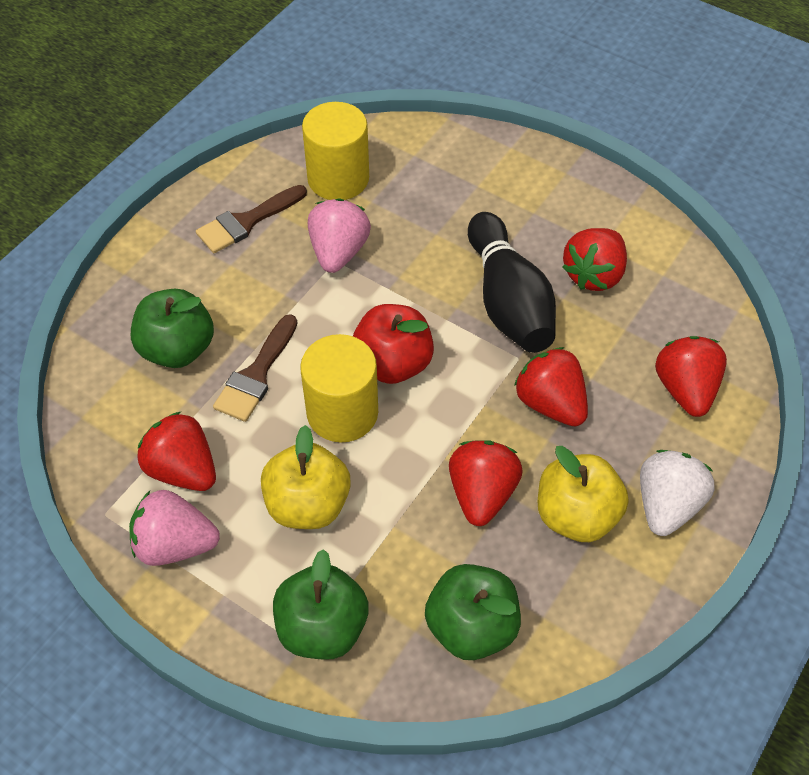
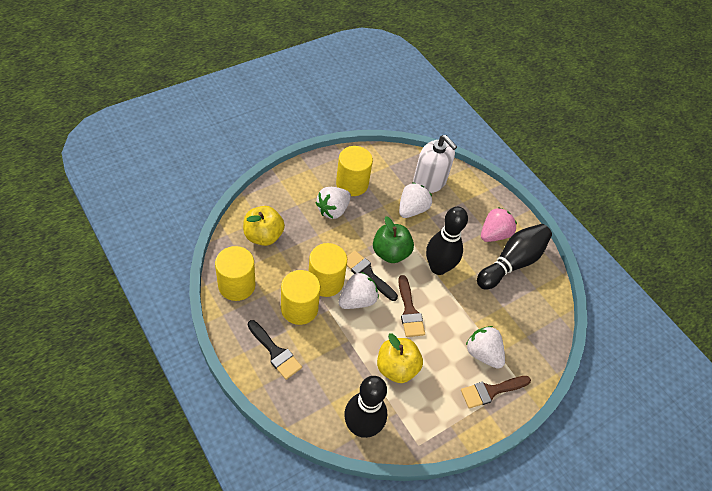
black bowling pin: [468,212,556,353] = 1 -> [344,376,387,438] [426,207,468,275] [477,224,552,290] = 3
black brush: none = 0 -> [248,320,302,380] [347,250,398,301] = 2
green apple: [131,289,214,368] [273,549,369,660] [425,564,521,660] = 3 -> [373,216,414,263] = 1
pink strawberry: [129,490,220,566] [308,198,371,273] = 2 -> [481,207,517,242] = 1
red apple: [353,304,434,384] = 1 -> none = 0
red strawberry: [138,412,216,491] [449,440,523,526] [514,347,588,426] [562,228,627,291] [655,336,727,417] = 5 -> none = 0
white soap dispenser: none = 0 -> [413,135,457,193] = 1
white strawberry: [640,450,714,536] = 1 -> [316,187,351,219] [338,272,379,309] [399,182,432,218] [466,326,505,369] = 4
yellow cylinder: [300,334,378,442] [302,102,369,200] = 2 -> [215,246,256,301] [281,270,320,325] [309,243,347,297] [336,146,373,196] = 4

